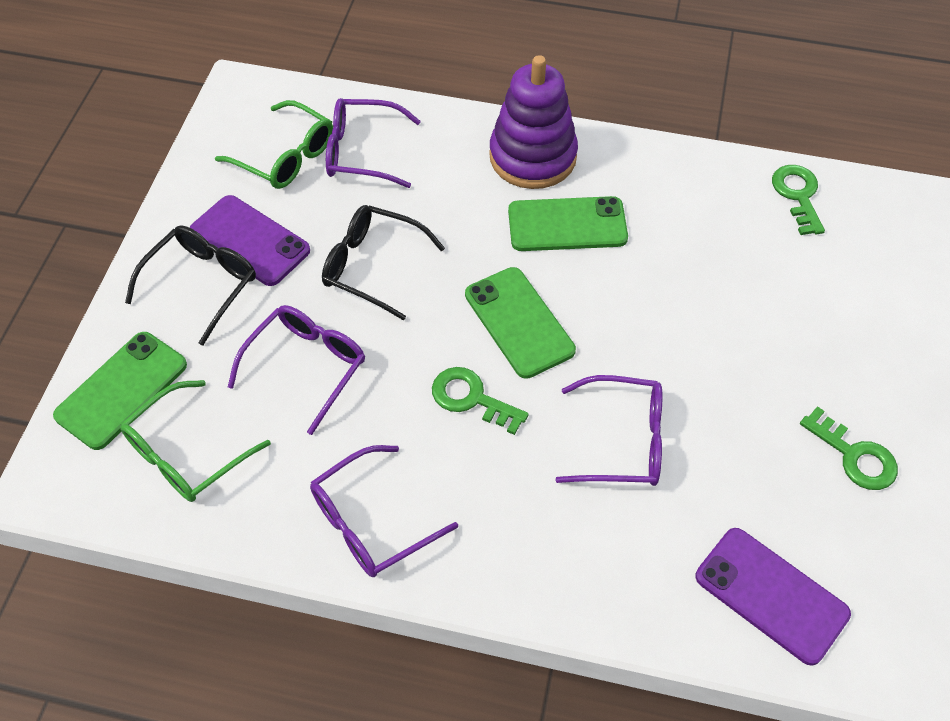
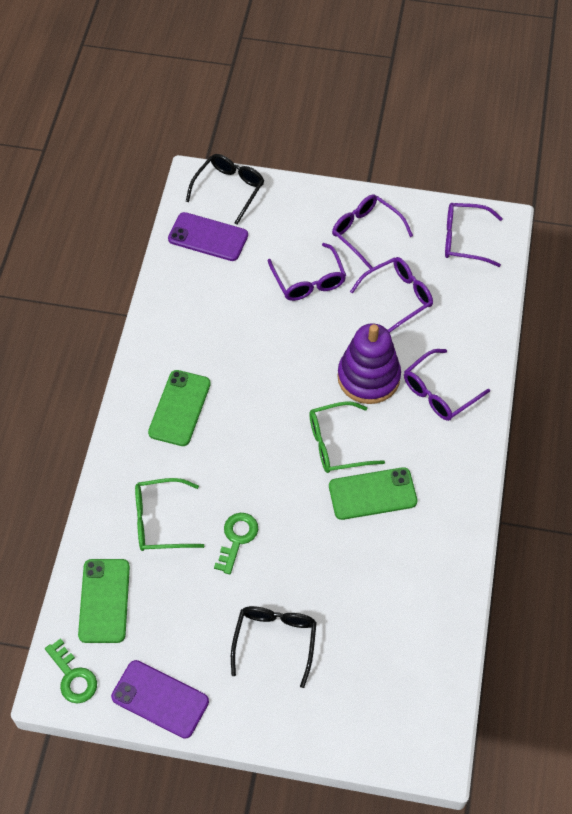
green key: [432,367,528,435] [772,165,825,235] [800,406,898,490] = 3 -> [45,638,97,704] [214,513,258,574] = 2
purple glasses: [228,305,365,435] [310,445,458,577] [326,98,421,188] [556,375,662,486] = 4 -> [268,243,346,301] [332,194,413,269] [350,257,433,333] [404,349,490,421] [445,203,503,267] = 5

